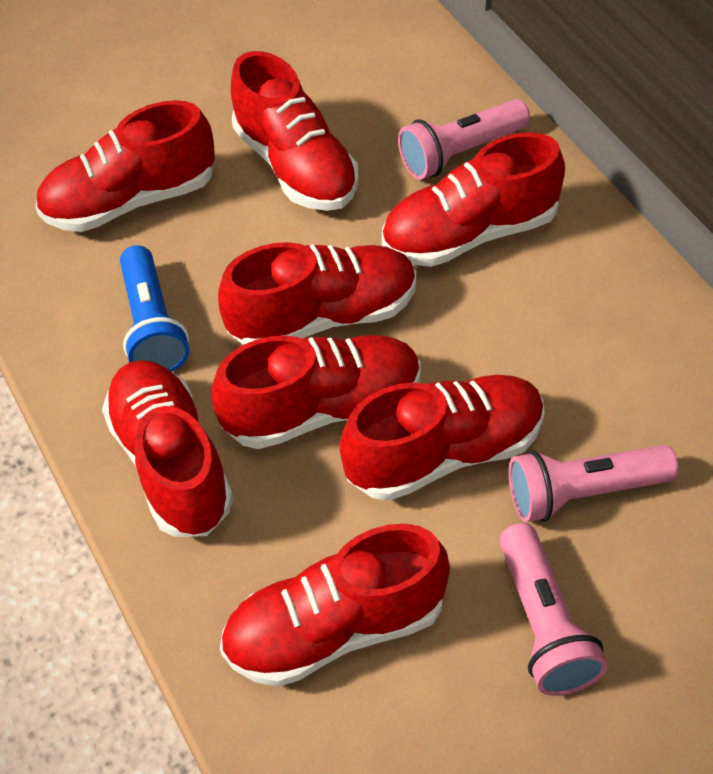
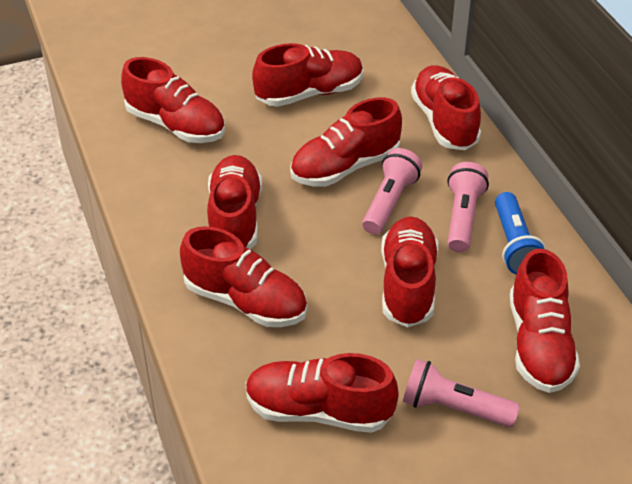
red shoe: [35,100,215,232] [102,360,233,537] [212,335,421,449] [218,242,416,345] [220,524,450,687] [231,51,358,211] [339,375,545,501] [382,132,565,267] = 8 -> [121,57,225,143] [180,226,307,327] [207,155,262,249] [246,353,399,433] [252,43,363,107] [290,98,402,187] [381,217,438,327] [411,65,481,150] [510,248,580,393] = 9

